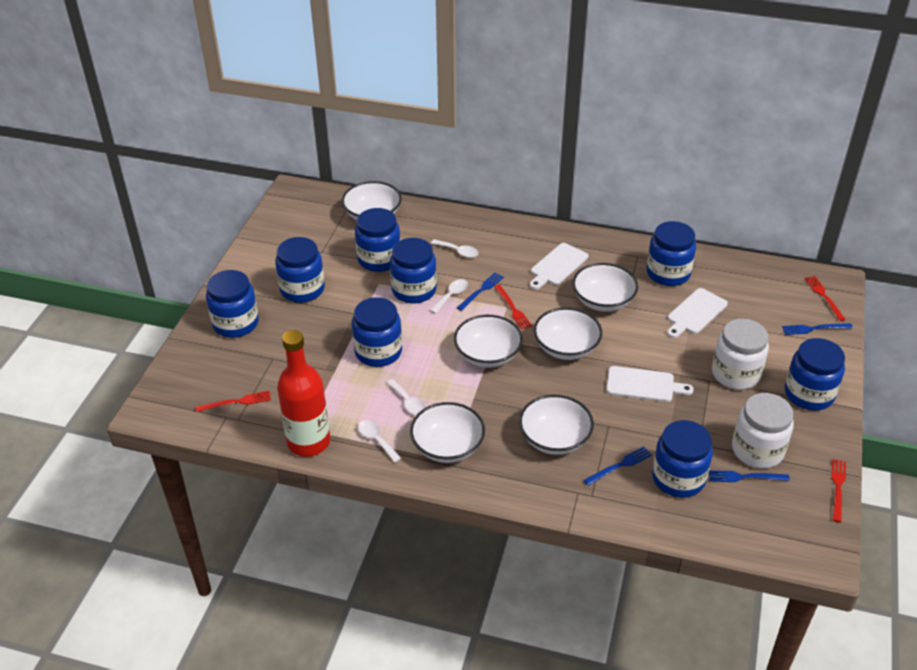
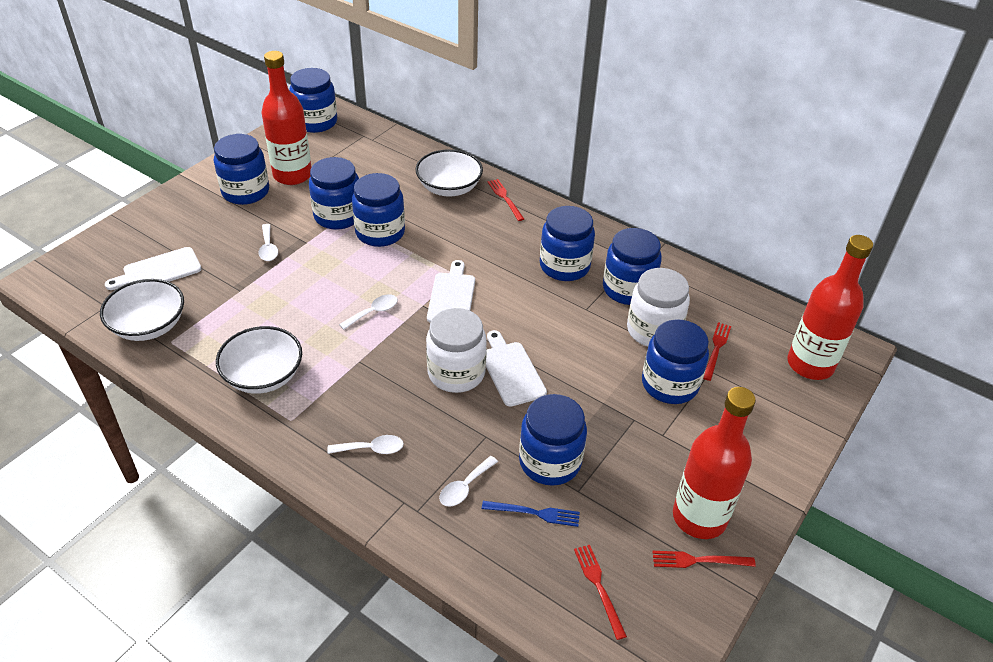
blue fork: [457,272,504,311] [584,447,652,486] [709,470,790,482] [782,323,853,335] = 4 -> [482,501,580,527] = 1
red bottle: [277,330,330,457] = 1 -> [262,51,311,185] [673,387,756,539] [787,235,873,380] = 3
white bowl: [342,181,402,220] [410,402,485,463] [454,315,523,368] [519,395,594,455] [534,307,602,360] [572,263,638,312] = 6 -> [100,279,184,341] [216,326,302,394] [415,149,483,197] = 3

